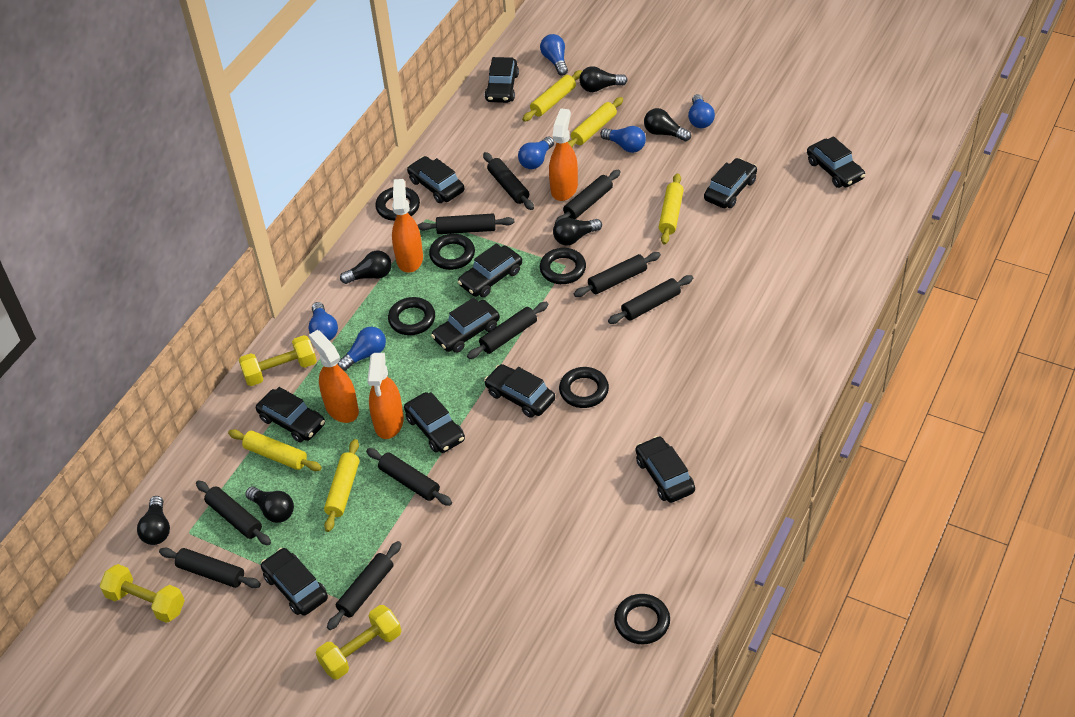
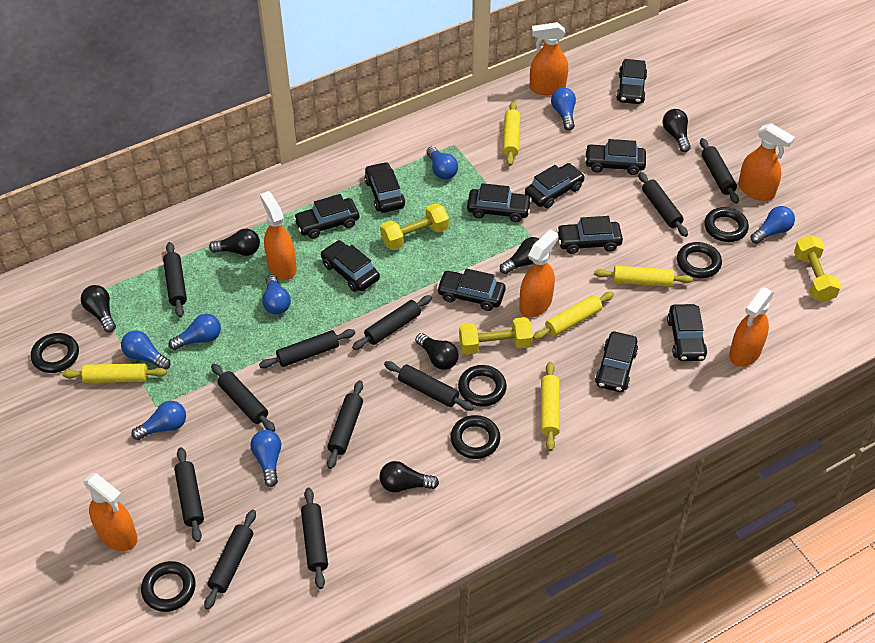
black rolling pin: [159,548,261,588] [196,481,271,545] [327,541,401,630] [366,448,452,506] [417,214,515,234] [467,302,549,359] [483,152,534,210] [555,169,621,223] [574,252,661,297] [608,275,693,324] = 10 -> [163,242,187,318] [174,447,204,542] [204,510,256,610] [211,364,275,432] [259,329,355,368] [301,488,328,589] [327,380,363,469] [352,295,432,350] [384,361,474,411] [638,172,688,237] [700,138,739,204] = 11
blue light bulb: [308,302,338,341] [338,327,386,371] [518,136,554,169] [540,34,568,75] [600,126,646,153] [688,94,715,128] = 6 -> [121,331,171,370] [131,401,186,440] [169,314,221,350] [250,430,281,487] [262,274,291,315] [426,146,458,180] [551,88,576,131] [751,206,795,244] = 8
orange spray bottle: [309,330,359,423] [367,353,404,439] [392,179,423,273] [549,108,578,201] = 4 -> [84,473,138,551] [260,191,297,280] [519,229,558,318] [530,22,568,95] [729,287,774,367] [738,123,795,201] = 6

